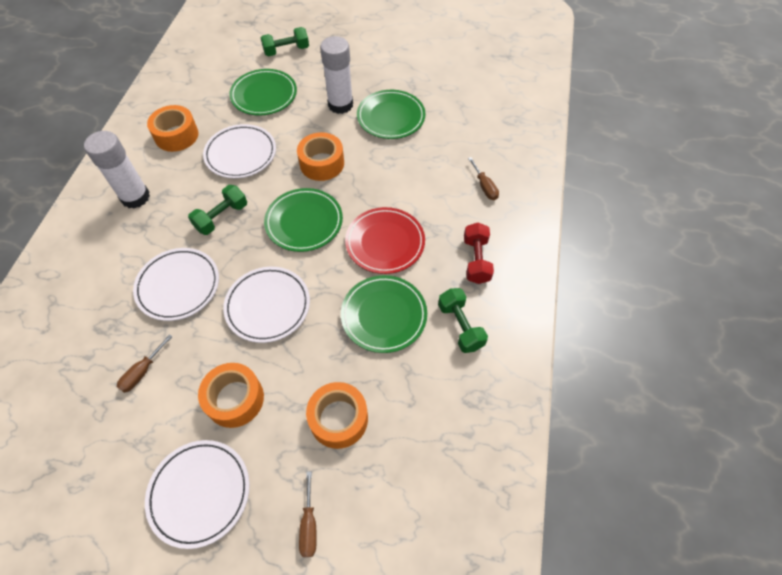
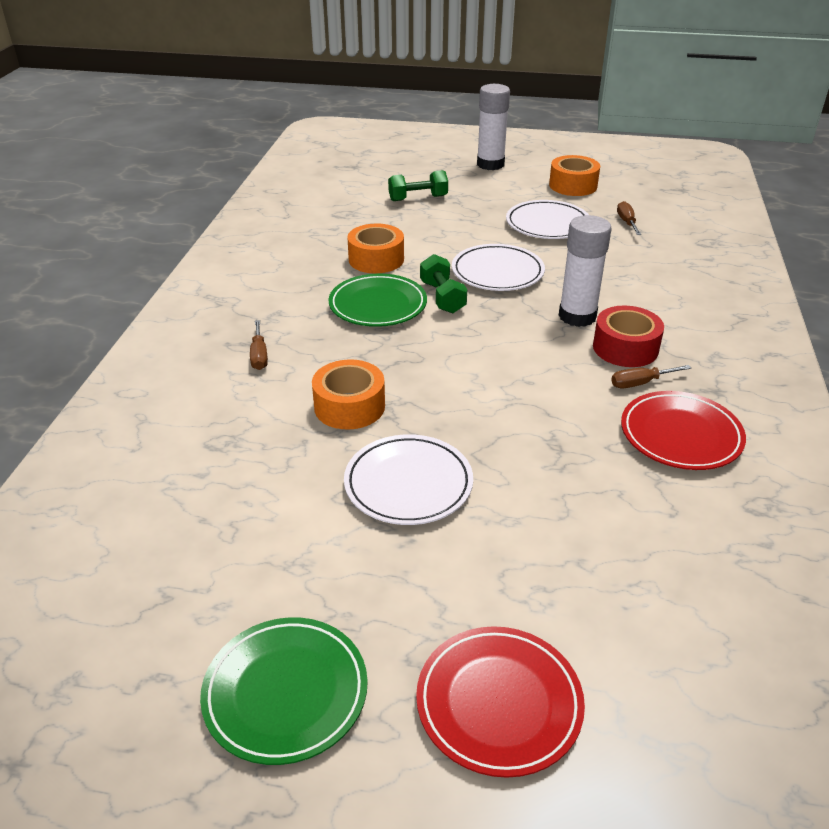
green dumbbell: [188,185,247,235] [260,27,309,57] [438,288,488,353] = 3 -> [388,170,448,201] [420,254,467,313] = 2
green plate: [229,69,297,116] [264,188,343,252] [341,275,427,353] [357,90,426,139] = 4 -> [200,617,368,765] [328,274,427,327] = 2
orange tape: [147,105,199,152] [198,363,264,428] [297,132,344,181] [306,382,368,449] = 4 -> [312,359,385,430] [347,224,404,274] [549,155,600,196] = 3
red dumbbell: [464,223,494,284] = 1 -> none = 0
red plate: [345,207,425,274] = 1 -> [416,626,585,778] [621,391,746,470] = 2
red tape: none = 0 -> [593,306,664,367] = 1
white plate: [133,248,219,321] [145,440,250,549] [203,124,276,178] [223,267,310,343] = 4 -> [344,434,473,525] [452,244,545,291] [506,200,589,239] = 3

